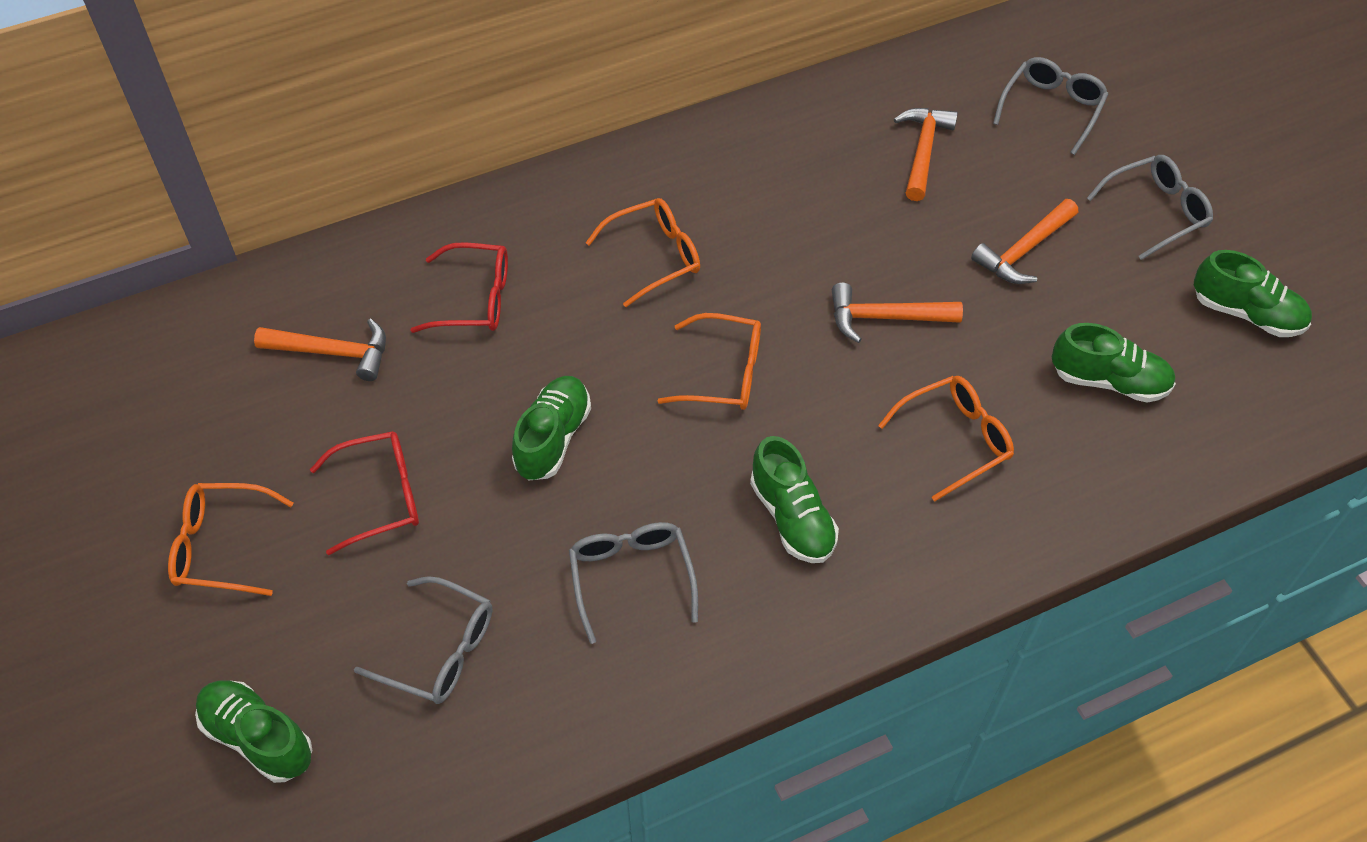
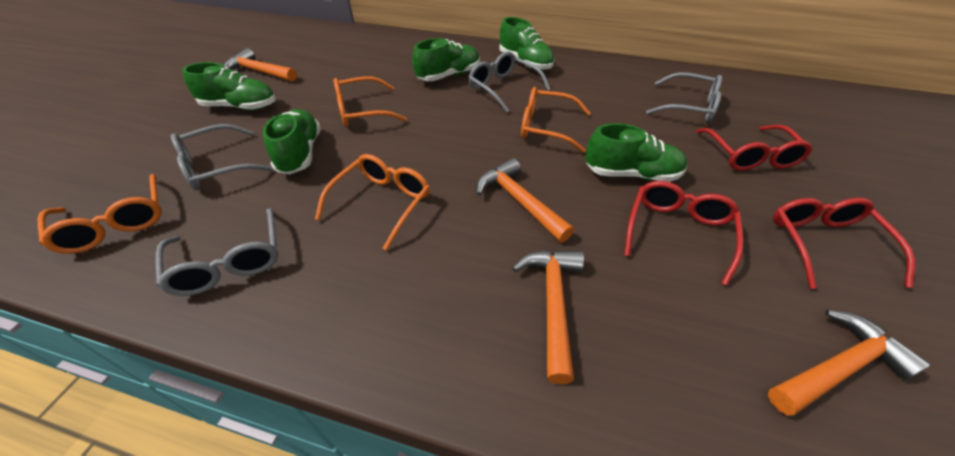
red glasses: [310,431,419,555] [410,242,508,333] = 2 -> [624,181,744,286] [696,125,812,171] [773,198,915,289] = 3

